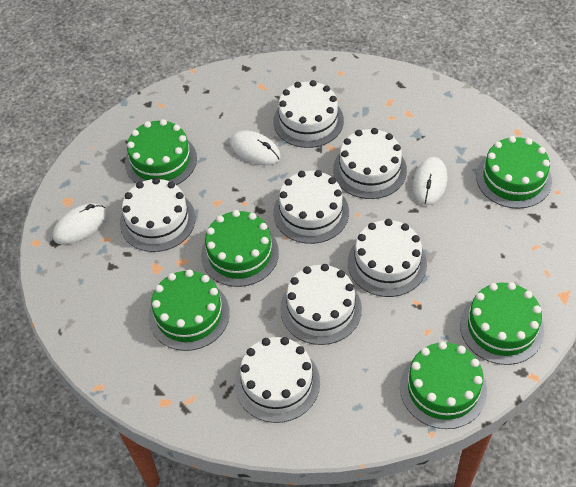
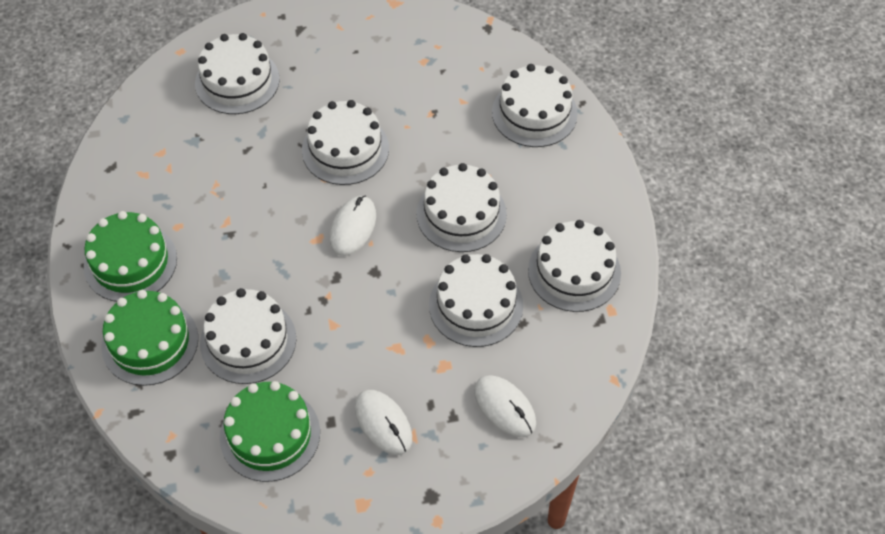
green cake: [125,119,197,185] [148,269,230,351] [201,210,279,287] [400,341,487,429] [460,282,545,365] [476,136,552,209] = 6 -> [84,211,177,302] [101,290,198,386] [220,381,320,482] = 3

